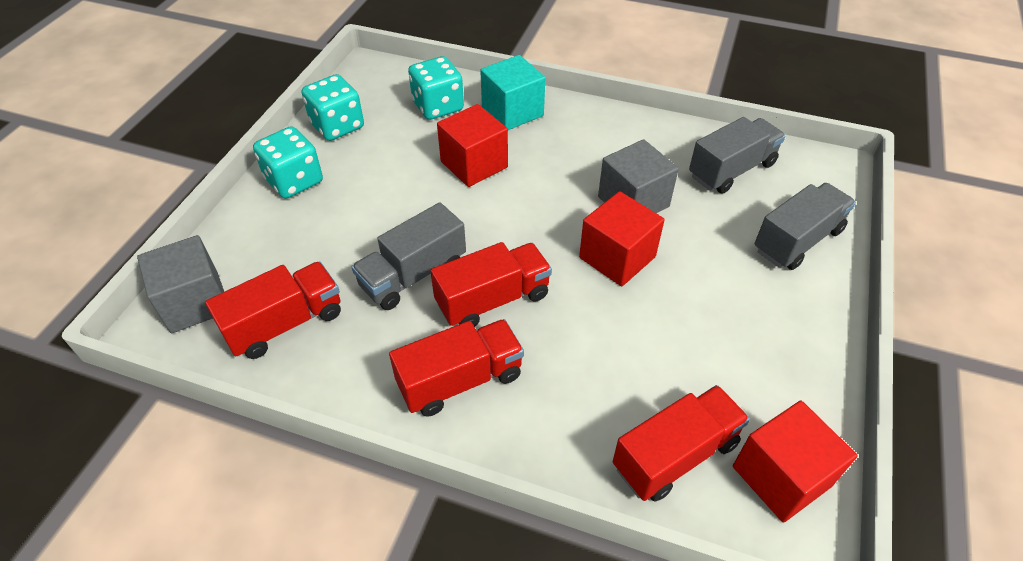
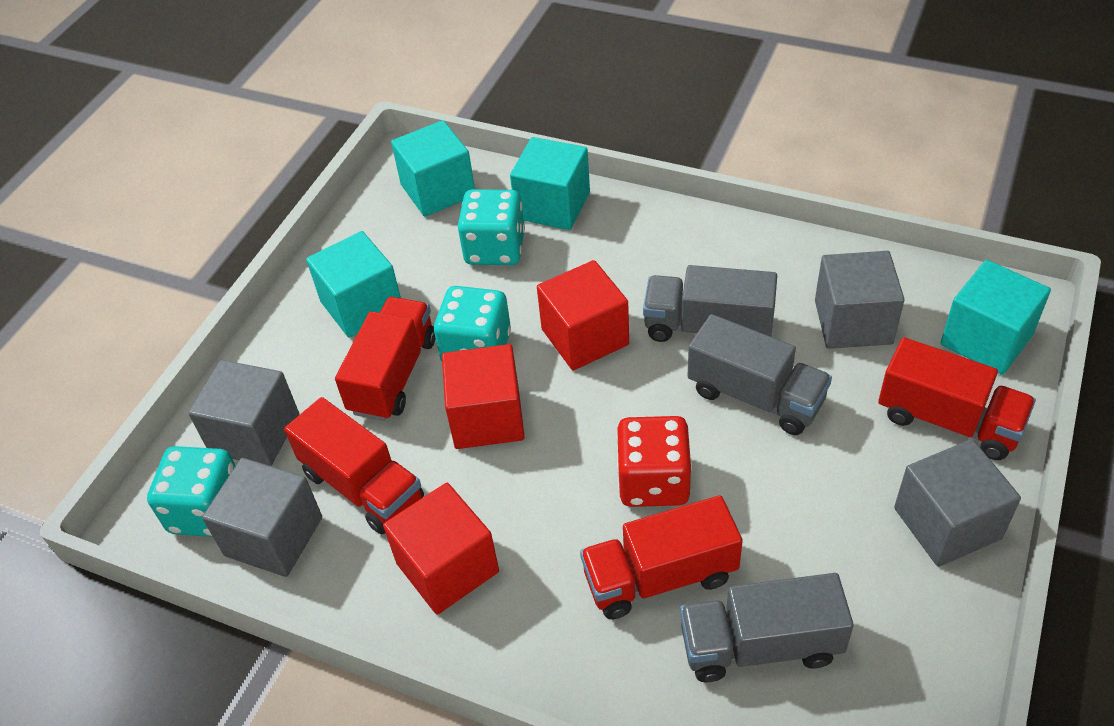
grey cube: [137,235,224,333] [598,139,679,213] = 2 -> [188,360,299,466] [202,458,322,577] [815,251,905,349] [894,439,1021,567] = 4
red dice: none = 0 -> [616,416,692,507] = 1
turquoise cube: [480,55,545,130] = 1 -> [306,231,401,338] [391,120,475,217] [510,137,590,230] [940,260,1051,375] = 4

